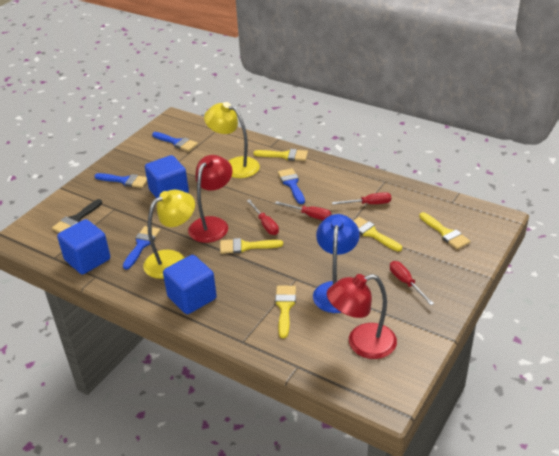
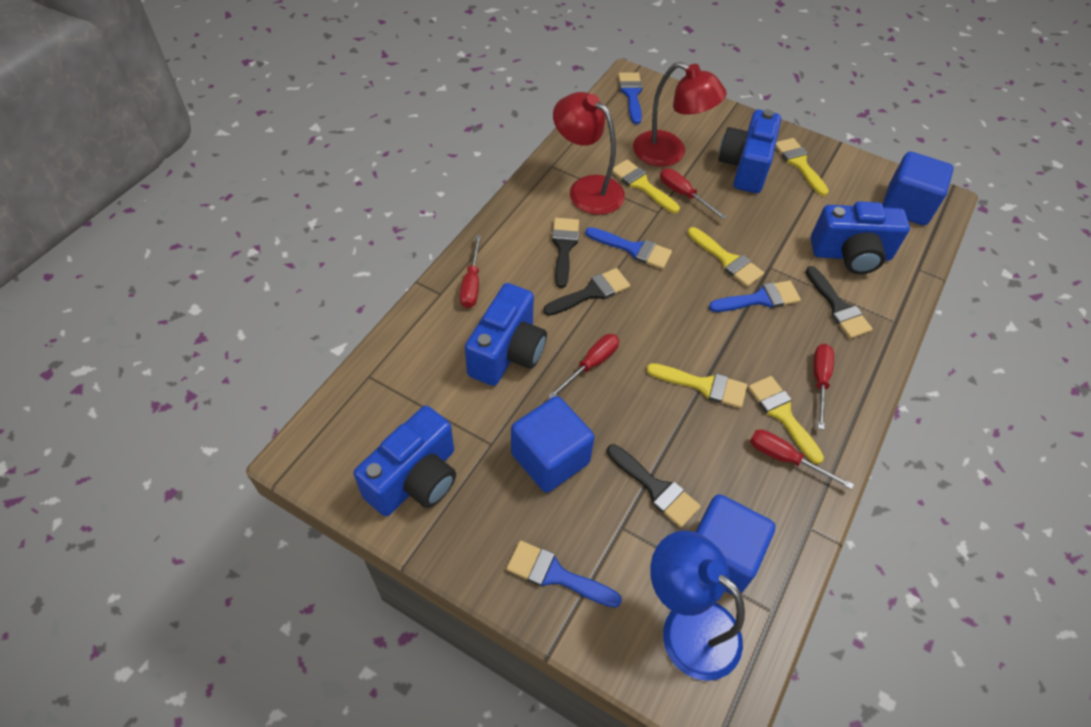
black brush: [52,199,102,233] = 1 -> [543,268,630,316] [552,218,579,288] [607,444,701,528] [805,266,873,339] = 4
blue camera: none = 0 -> [353,406,456,516] [465,283,547,386] [718,109,781,193] [811,201,910,274] = 4
red screwdriver: [247,199,279,235] [275,201,331,220] [332,192,391,205] [390,261,434,305] = 4 -> [460,235,481,308] [548,334,619,399] [660,168,727,219] [750,429,854,490] [813,344,834,430] = 5
yellow lamp: [143,190,195,279] [204,102,260,178] = 2 -> none = 0

